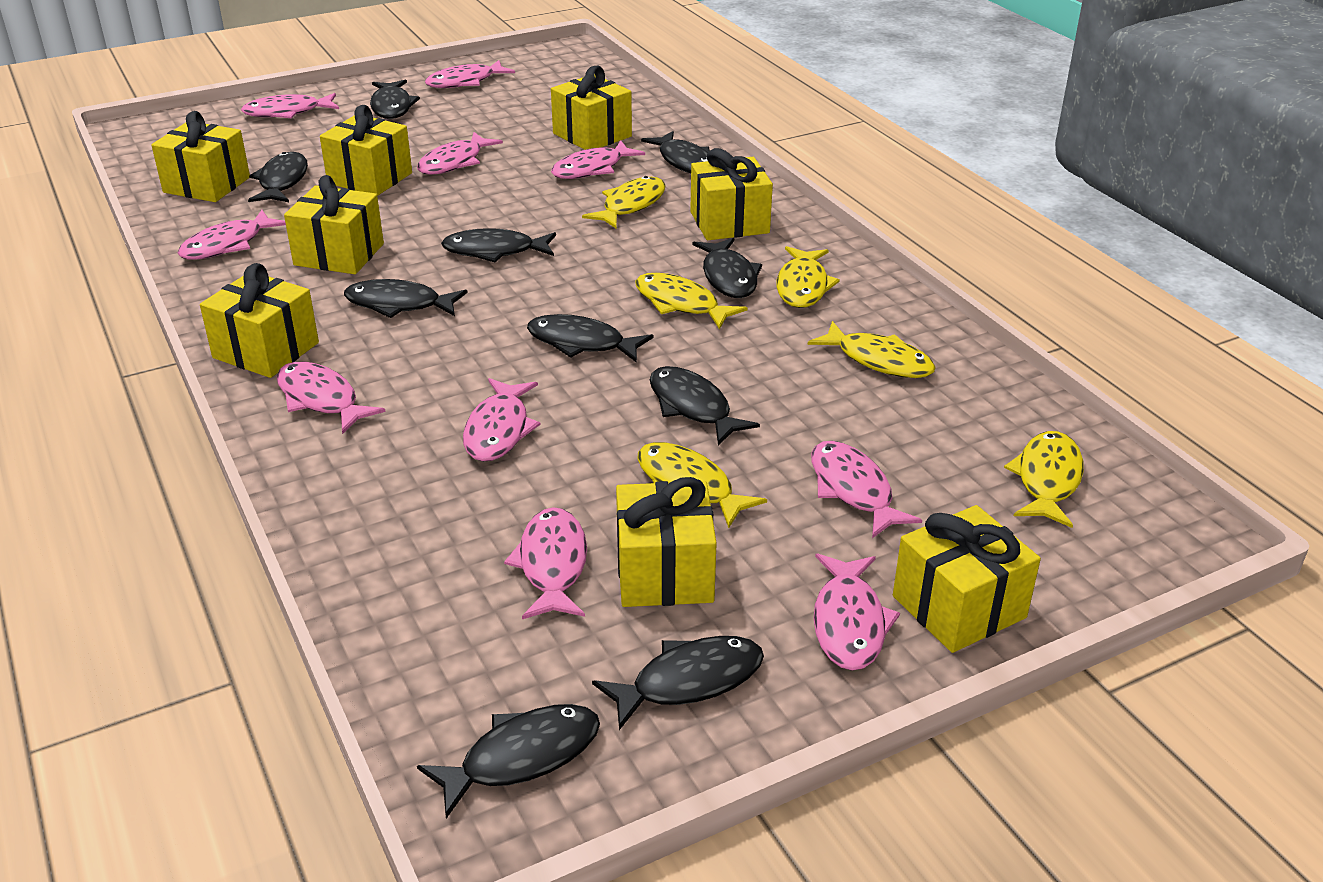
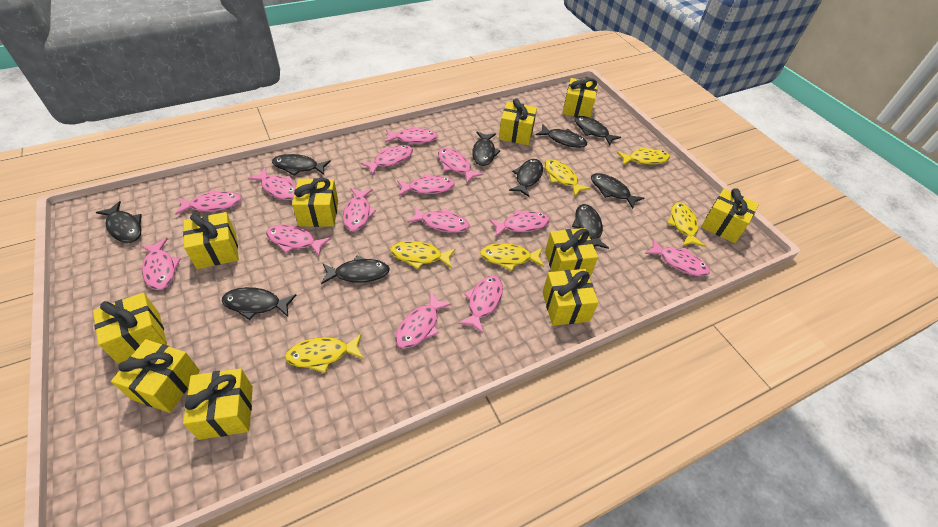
pink fish: [178,210,286,260] [241,93,339,119] [277,362,386,434] [417,132,503,175] [425,60,515,88] [463,378,541,462] [504,507,587,619] [551,140,645,179] [811,441,922,538] [813,553,900,671] = 10 -> [140,238,181,290] [175,190,242,215] [248,167,296,200] [266,224,331,256] [343,188,376,231] [361,145,413,175] [385,126,438,144] [395,293,452,349] [397,174,455,196] [407,207,469,233] [438,148,483,183] [458,276,503,333] [489,210,550,237] [645,239,710,277] = 14
yellow gift: [151,111,250,202] [200,263,319,378] [284,175,384,274] [320,105,412,196] [551,66,632,150] [616,477,717,607] [690,148,773,240] [893,505,1041,653] = 8 -> [93,293,167,364] [111,339,200,413] [183,212,239,269] [183,368,253,440] [292,178,338,227] [499,98,537,145] [542,269,599,326] [545,228,598,277] [562,78,598,118] [701,188,759,243] = 10

